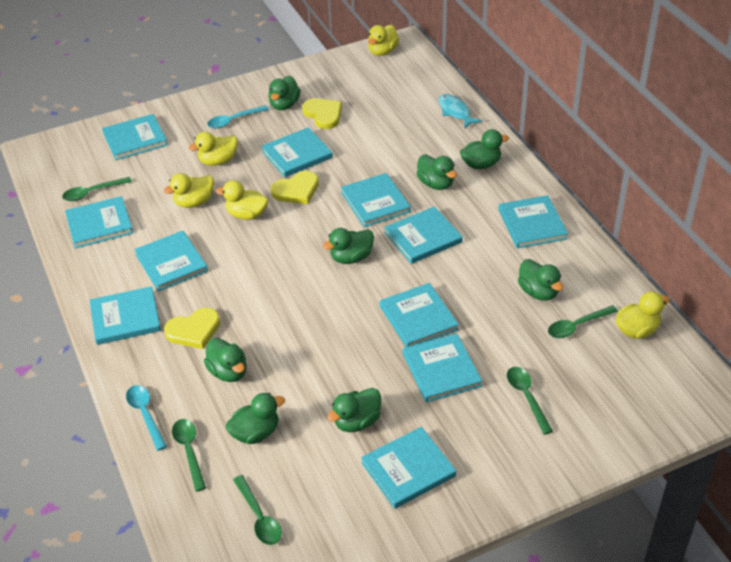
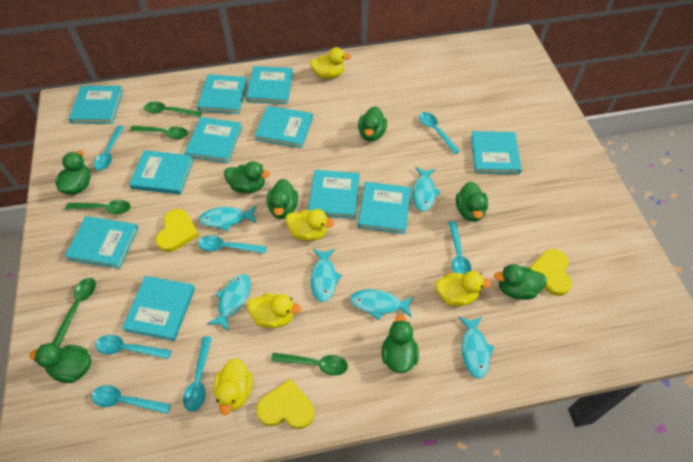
turquoise fish: [438,94,482,129] = 1 -> [199,206,257,231] [207,274,251,332] [310,249,342,302] [350,289,414,320] [412,167,441,212] [459,317,494,379] = 6
turquoise spoon: [126,385,167,451] [207,105,269,129] = 2 -> [91,385,171,414] [94,126,124,171] [95,335,172,359] [183,336,212,412] [198,235,267,254] [419,112,460,154] [448,221,471,274] = 7

